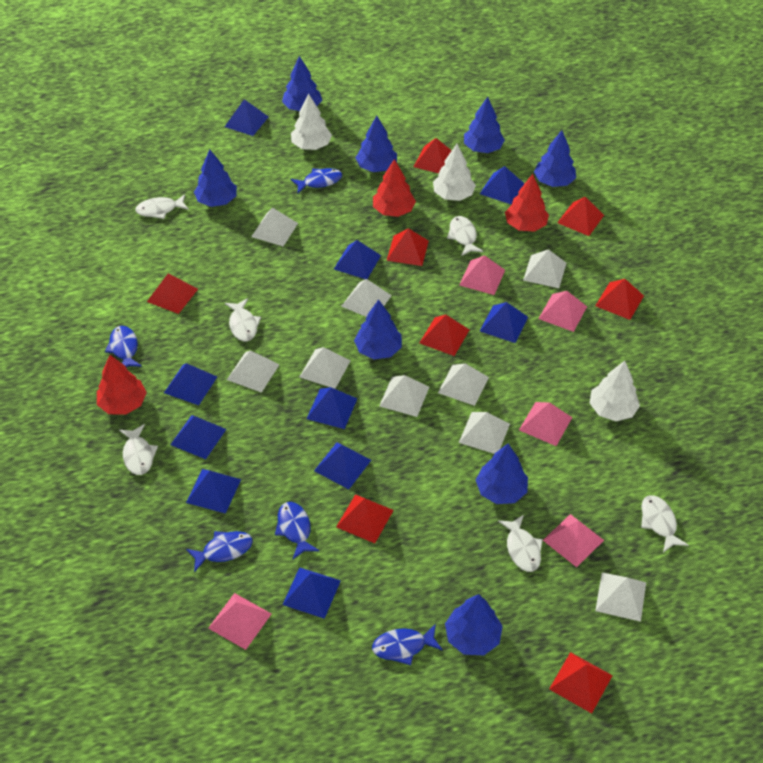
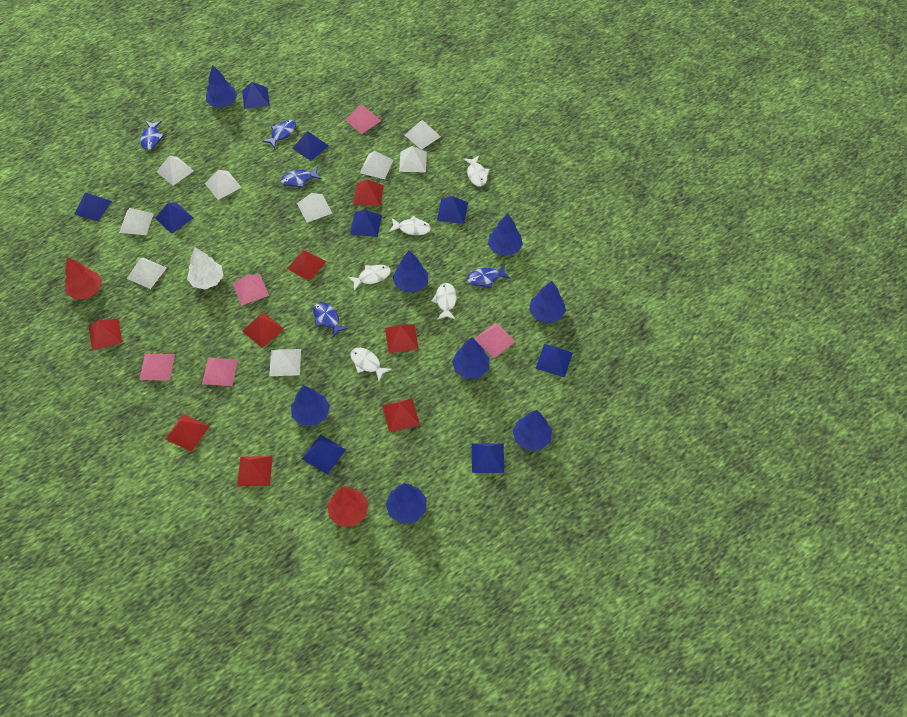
blue pyramid: [164,363,217,405] [170,415,226,459] [186,469,241,514] [225,99,268,136] [283,567,341,619] [307,387,358,429] [314,442,371,489] [334,240,381,279] [480,166,525,205] [480,302,528,343] = 10 -> [74,192,112,221] [155,203,193,234] [242,82,270,109] [292,131,329,161] [302,434,346,475] [350,210,382,237] [437,196,468,224] [472,443,504,473] [535,344,573,378] = 9
red tree: [97,355,147,415] [373,159,416,217] [505,174,549,232] = 3 -> [65,257,102,300] [327,486,369,526] = 2
white fish: [119,424,158,475] [135,194,189,219] [225,298,261,341] [447,216,483,256] [498,515,543,572] [641,495,688,552] = 6 -> [348,265,391,291] [350,347,392,381] [389,216,431,236] [431,283,457,320] [463,156,489,187] = 5
white tree: [291,94,332,150] [433,144,476,201] [590,361,640,421] = 3 -> [187,247,223,289] = 1

